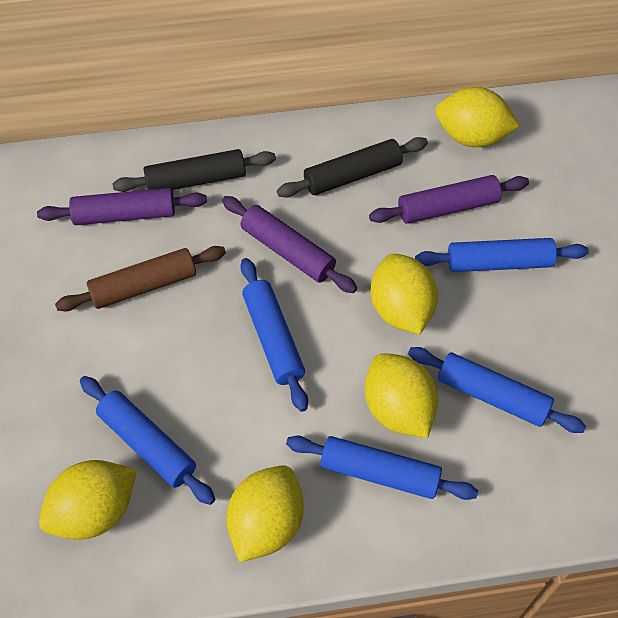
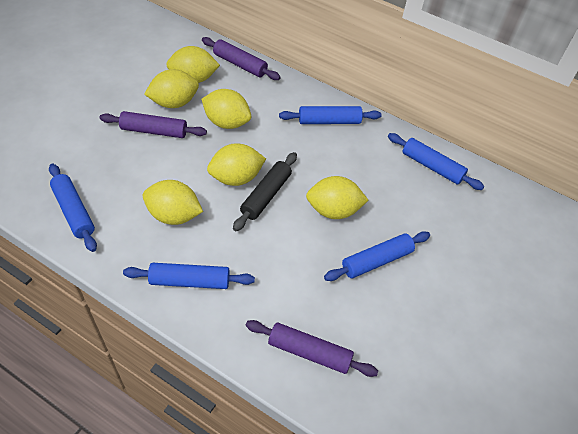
black rolling pin: [112,149,276,192] [277,137,428,198] = 2 -> [233,152,297,231] = 1
brown rolling pin: [55,246,226,311] = 1 -> none = 0
yellow lemon: [39,460,137,540] [226,465,304,562] [365,353,438,438] [371,254,438,335] [435,87,520,147] = 5 -> [143,180,203,225] [144,69,199,108] [166,46,220,83] [201,89,251,129] [207,143,266,186] [306,176,368,219] = 6

